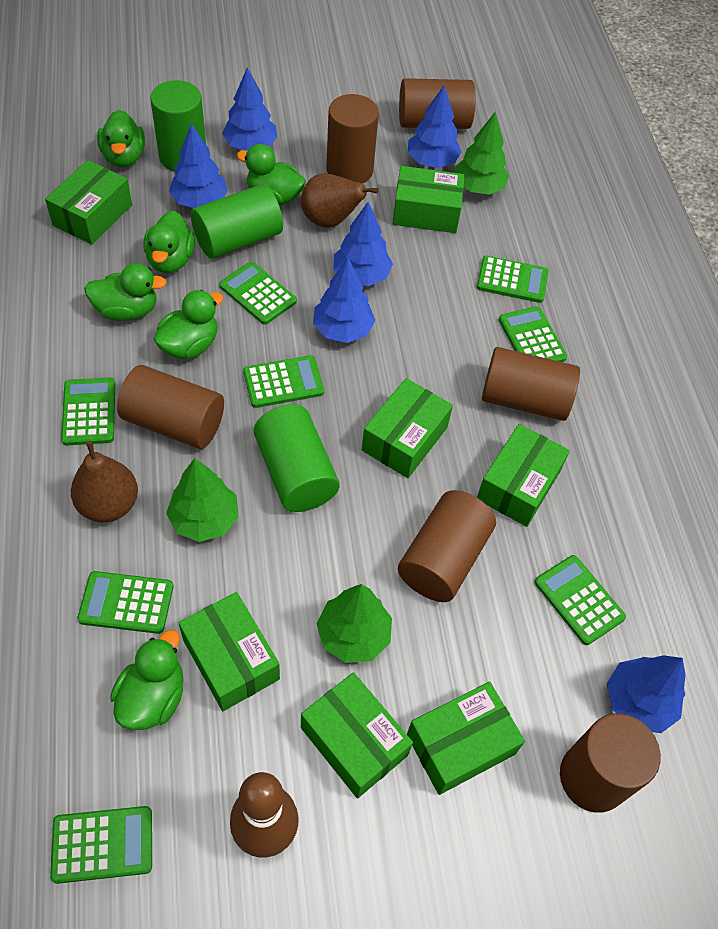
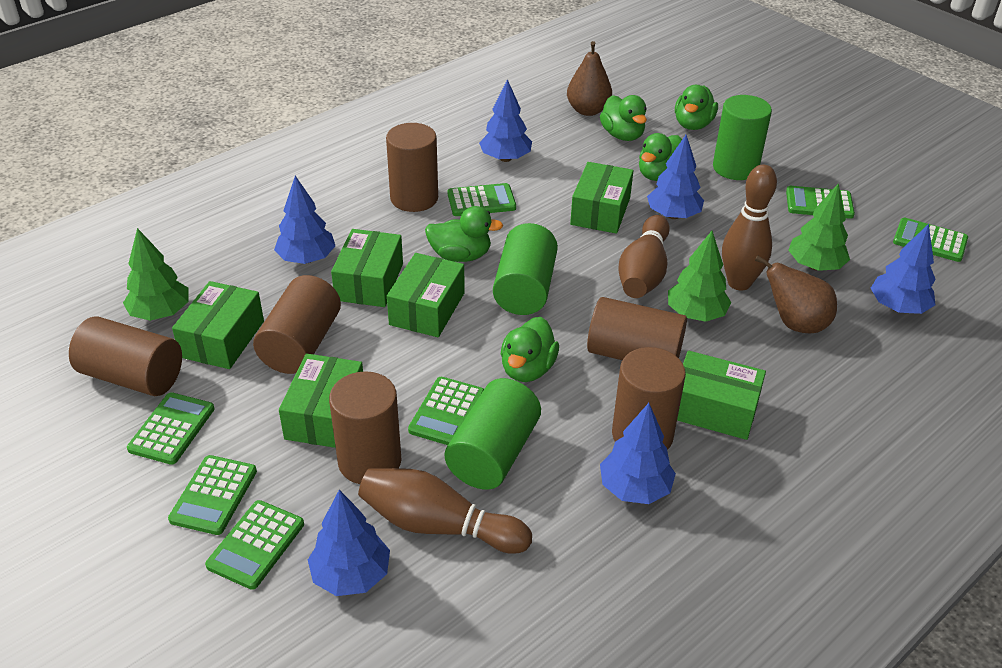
brown bowling pin: [230,772,299,857] = 1 -> [358,468,532,554] [618,215,670,298] [722,164,777,291] = 3
green box: [45,160,132,245] [178,592,280,711] [301,672,413,798] [362,378,453,478] [392,166,465,233] [407,682,525,795] [477,424,570,527] = 7 -> [172,281,264,369] [279,353,363,448] [331,229,403,307] [387,253,465,337] [570,162,633,234] [677,351,766,440] = 6
green calculator: [50,806,152,884] [61,378,115,445] [77,571,173,634] [219,262,297,325] [243,355,324,408] [477,256,549,303] [499,306,567,362] [535,555,626,645] = 8 -> [127,392,214,465] [168,455,257,535] [205,500,304,590] [408,377,484,445] [448,183,516,216] [786,186,855,219] [893,218,968,262] = 7
green duck: [84,263,167,321] [97,110,145,167] [110,630,183,730] [143,211,195,273] [154,290,224,359] [236,144,306,205] = 6 -> [425,206,503,262] [501,317,559,382] [600,95,647,141] [639,133,682,181] [675,85,718,130] = 5

